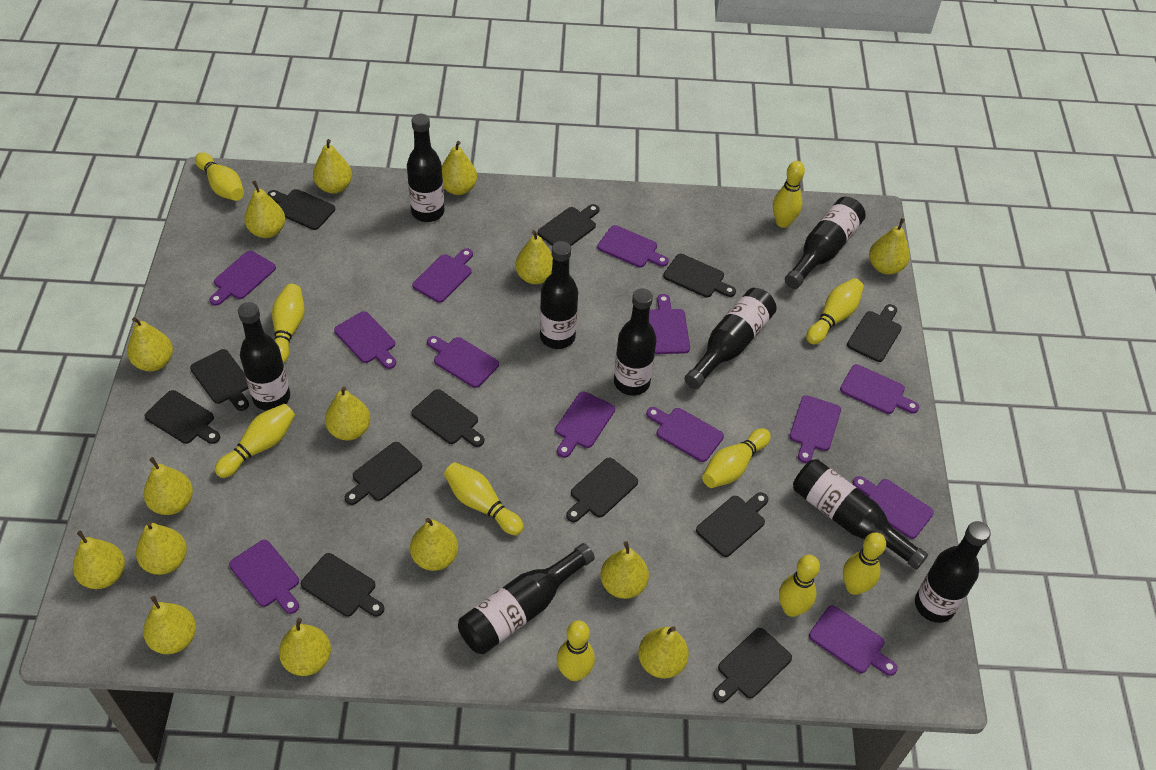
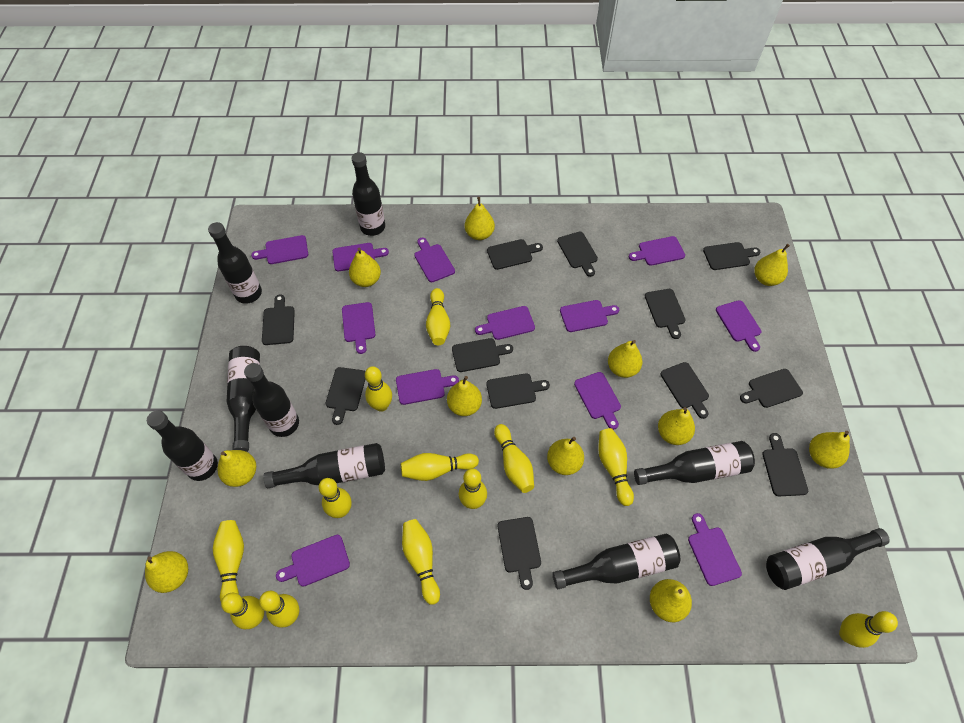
purple cutting board: [209,251,276,306] [229,540,299,614] [334,311,396,369] [412,249,473,303] [427,336,499,388] [555,392,615,458] [597,225,669,267] [646,407,724,462] [649,294,690,354] [789,395,841,463] [809,605,897,676] [840,364,919,414] [853,476,934,539] = 13 -> [251,235,308,264] [276,535,350,587] [332,243,389,271] [342,302,375,354] [396,369,459,405] [414,238,455,282] [475,306,535,340] [560,300,619,332] [574,372,621,430] [629,236,685,266] [688,513,742,586] [716,300,761,352] = 12
yellow bowling pin: [195,152,244,201] [215,404,295,478] [272,284,304,363] [444,462,524,535] [557,620,595,681] [702,428,771,488] [773,161,805,228] [779,555,820,617] [806,278,864,344] [843,532,886,595] = 10 -> [213,520,244,601] [221,593,264,629] [259,591,299,628] [319,478,352,518] [365,366,392,412] [401,453,479,481] [402,519,440,605] [426,288,450,345] [459,468,487,509] [494,424,534,493] [598,428,634,506] [839,611,898,648] = 12
yellow pear: [73,531,125,589] [127,317,173,371] [136,521,187,575] [143,596,196,654] [144,457,193,515] [244,181,285,238] [279,618,331,676] [313,139,352,193] [325,387,371,440] [410,518,458,571] [442,141,477,195] [515,230,553,284] [600,541,649,599] [638,626,689,679] [869,218,910,274] = 15 -> [145,551,188,593] [217,450,256,487] [349,248,381,287] [447,376,482,416] [465,197,495,240] [547,437,584,475] [608,340,642,378] [650,579,692,622] [658,407,695,445] [754,244,790,286] [809,431,850,469] = 11

